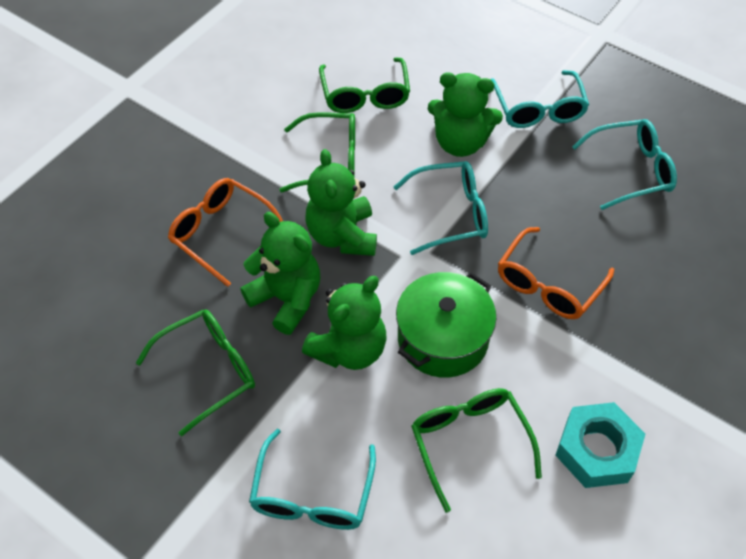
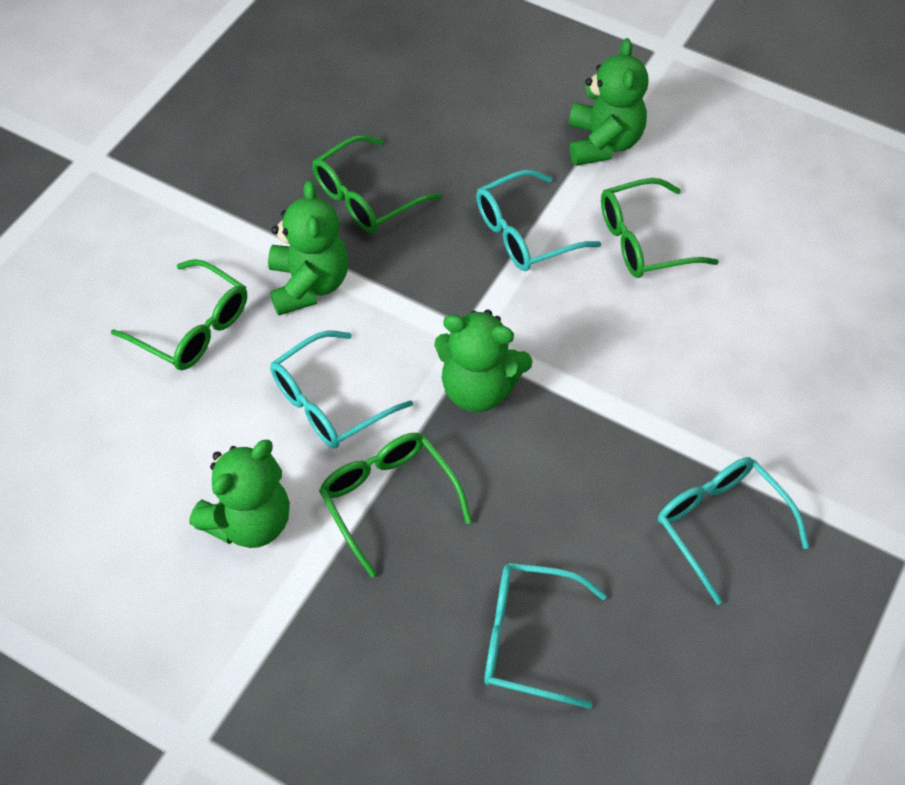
green pot: [396,272,496,378] = 1 -> none = 0
orange glasses: [168,178,283,287] [498,227,614,319] = 2 -> none = 0
turquoise nut: [555,402,645,488] = 1 -> none = 0

